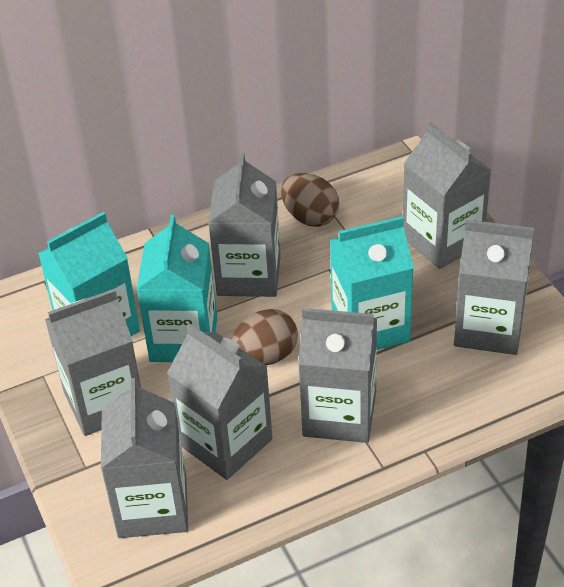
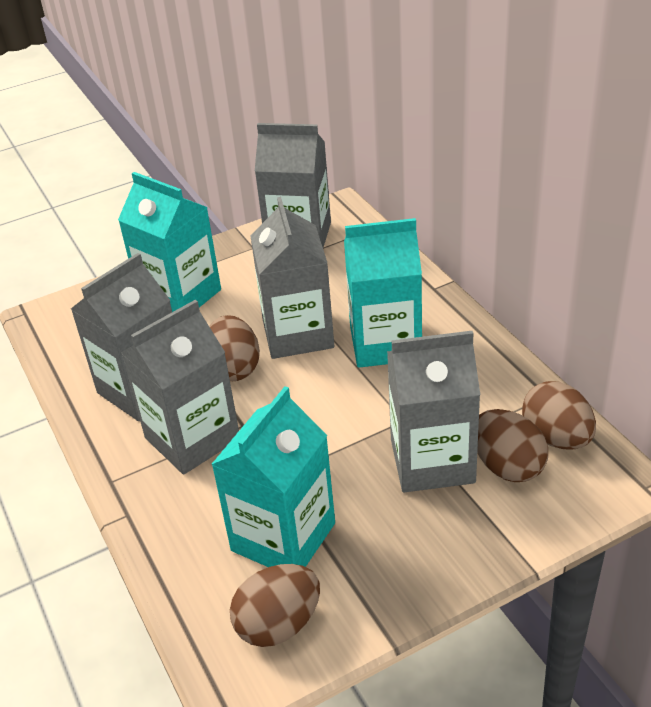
brown egg: [231,309,298,365] [281,173,339,227] = 2 -> [209,315,260,381] [230,564,320,647] [477,409,548,482] [522,381,596,450] = 4
grey carton: [45,289,141,436] [101,378,188,538] [167,323,273,480] [208,153,281,297] [298,308,377,443] [403,122,491,269] [454,220,534,355] = 7 -> [71,253,172,421] [121,300,239,475] [251,197,334,359] [255,123,331,247] [387,331,480,492] = 5

